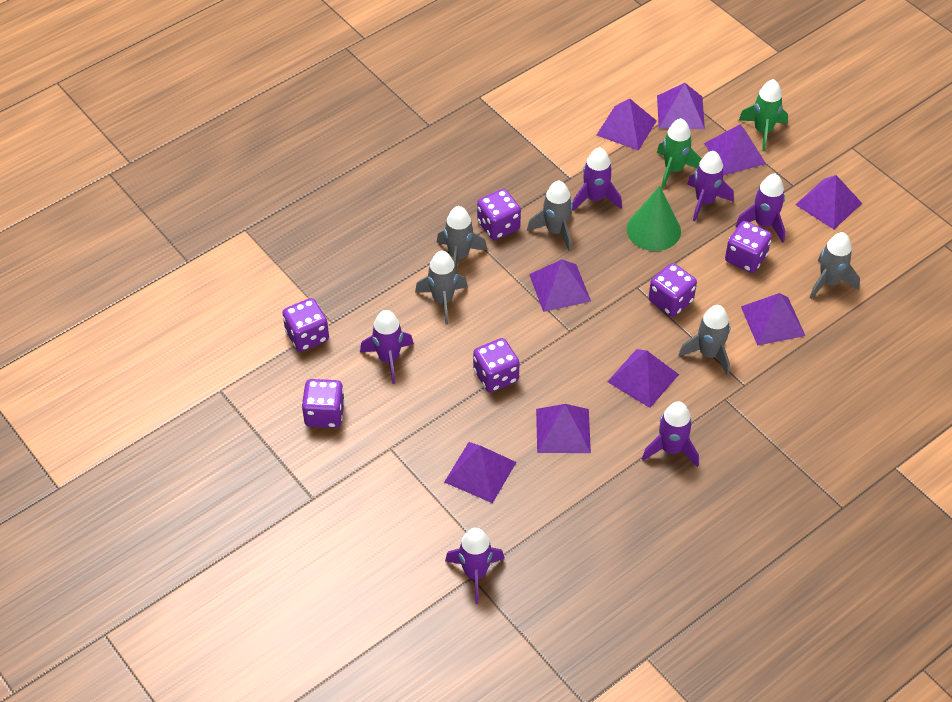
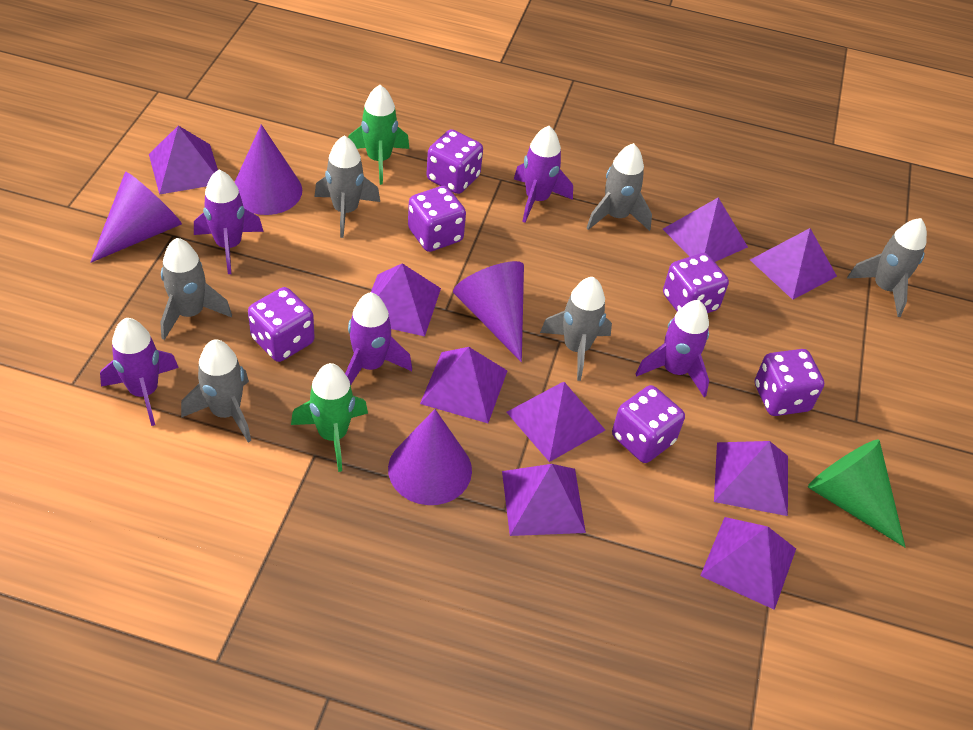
grey rocket: [415,251,468,324] [437,206,487,269] [527,180,573,251] [679,305,730,376] [809,232,860,299] = 5 -> [160,238,232,340] [181,339,251,443] [315,136,380,238] [540,277,612,381] [587,143,652,231] [847,218,927,317] = 6
purple cone: none = 0 -> [90,171,182,263] [234,124,302,215] [388,409,472,505] [453,261,524,362] = 4
purple rocket: [360,310,414,384] [445,528,504,604] [572,147,622,211] [642,401,699,467] [687,151,734,221] [735,174,785,243] = 6 -> [100,318,179,426] [194,170,264,274] [345,292,412,385] [514,126,573,223] [636,300,709,397] = 5

